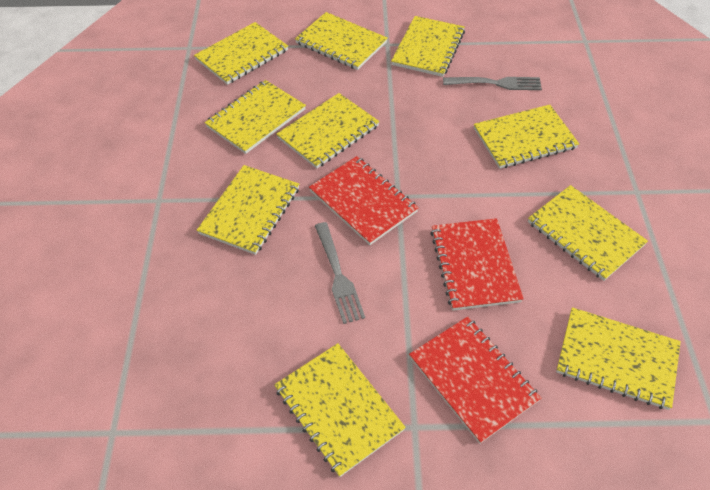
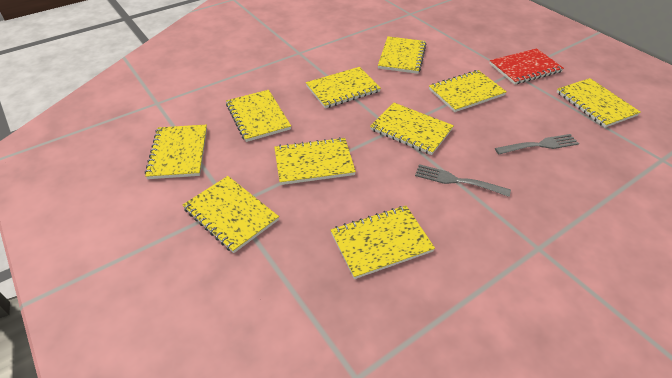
red notebook: [309,156,419,245] [409,316,541,444] [430,218,524,311] = 3 -> [489,48,564,85] = 1

